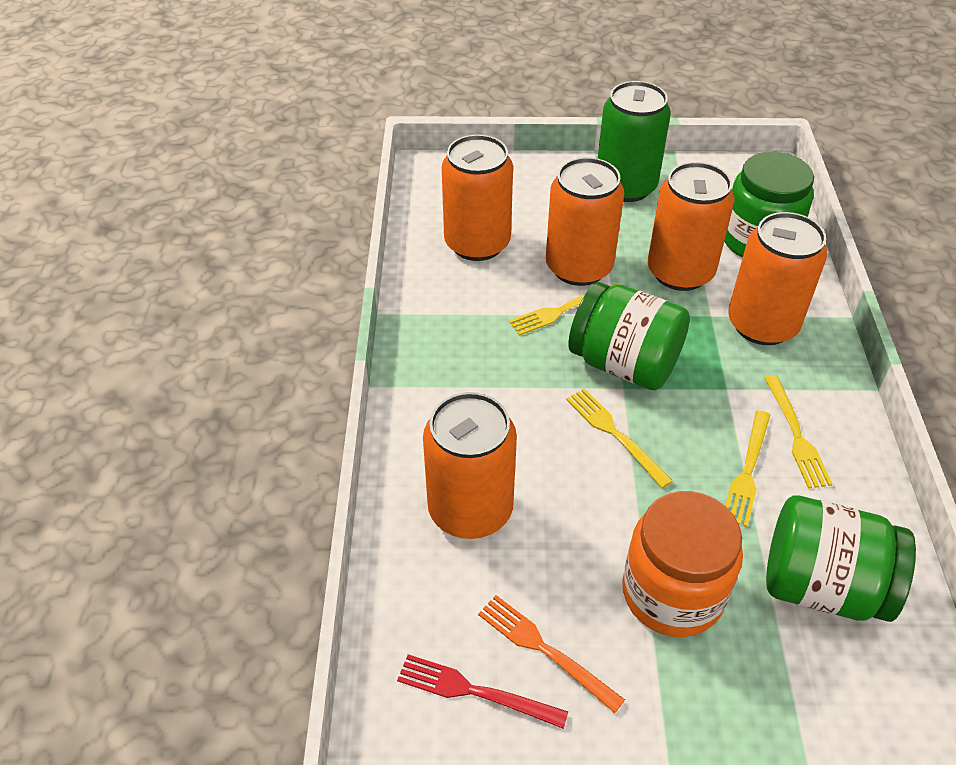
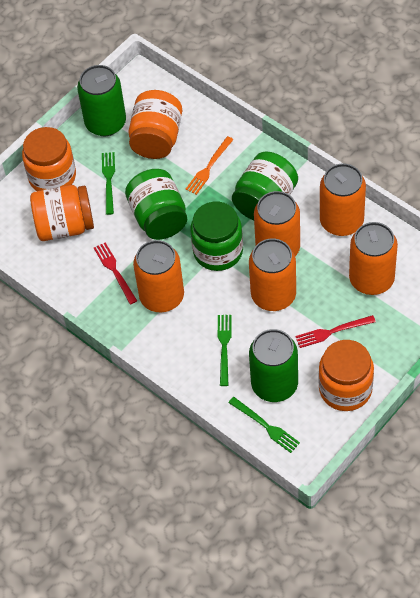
green can: [598,81,671,202] = 1 -> [77,65,126,136] [249,329,298,402] = 2
green fork: none = 0 -> [102,152,115,215] [217,315,232,386] [228,397,300,453] = 3
orange jar: [622,491,743,637] = 1 -> [22,127,76,191] [30,185,94,241] [128,90,182,159] [318,340,374,411] = 4
red fork: [397,654,568,729] = 1 -> [94,242,137,304] [295,315,376,348] = 2
yellow fork: [509,283,621,336] [566,388,673,488] [725,410,770,527] [764,375,833,488] = 4 -> none = 0

